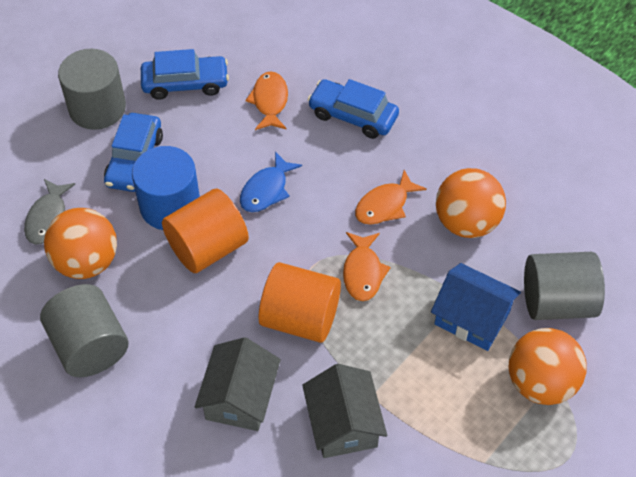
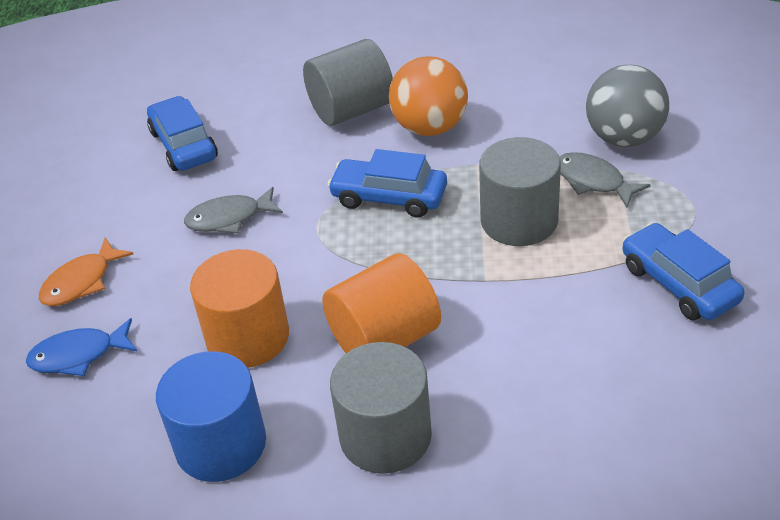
blue house: [431,263,521,351] = 1 -> none = 0
grey ball: none = 0 -> [586,65,669,147] = 1
grey fish: [24,179,75,245] = 1 -> [184,187,283,233] [559,152,650,208] = 2
grey house: [195,337,281,431] [302,364,387,458] = 2 -> none = 0
orange ball: [44,208,117,279] [436,168,506,238] [509,328,587,405] = 3 -> [389,56,468,136] = 1
orange fish: [245,71,288,130] [343,232,391,301] [355,170,427,225] = 3 -> [39,237,133,306] = 1

